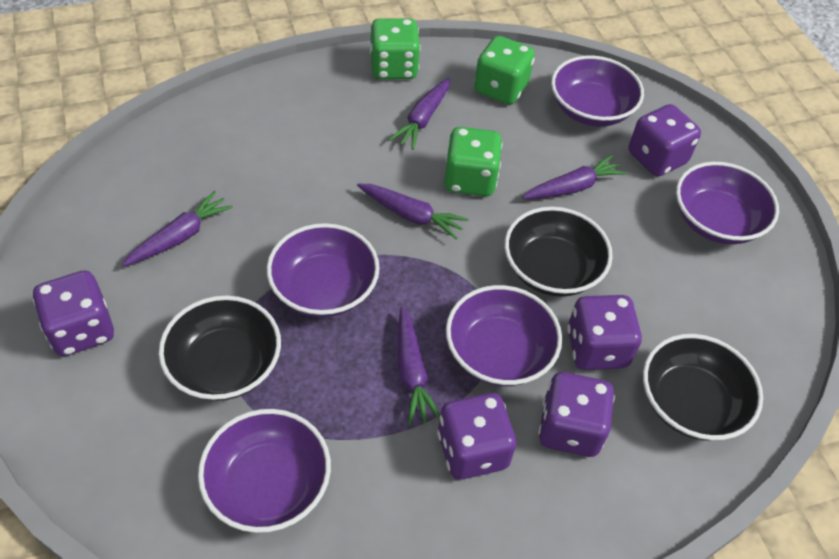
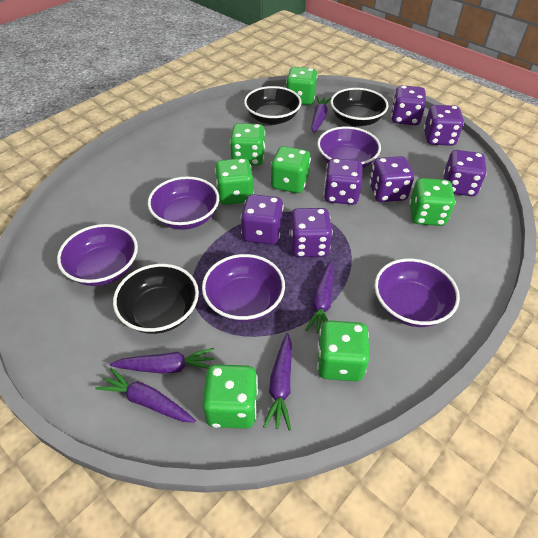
green dice: [370,18,421,79] [444,127,503,196] [474,36,535,105] = 3 -> [202,364,258,429] [215,158,254,205] [230,123,265,166] [271,146,311,193] [286,67,317,105] [317,320,370,381] [409,178,455,226] = 7
purple dice: [32,270,114,356] [437,393,517,480] [538,372,615,457] [567,295,642,370] [629,104,701,177] = 5 -> [241,194,284,245] [289,208,333,257] [324,158,363,205] [369,156,414,202] [391,85,426,125] [424,105,464,146] [443,150,487,196] = 7

